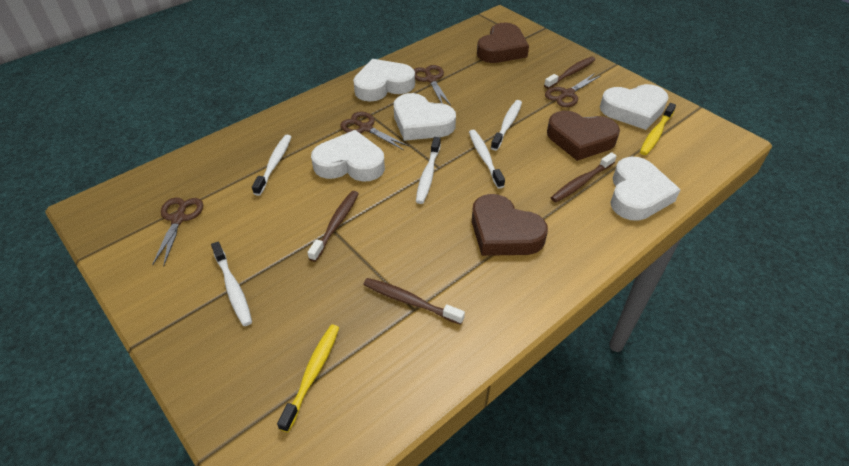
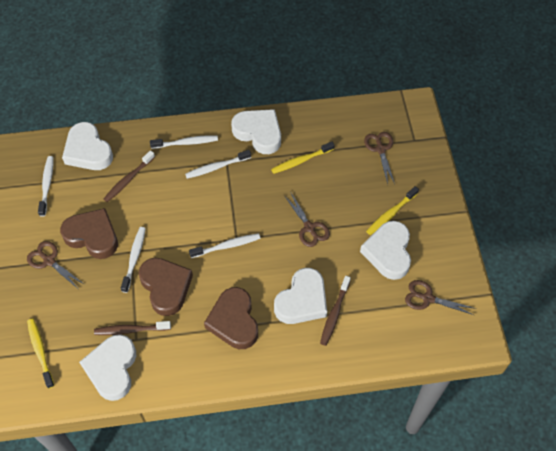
brown toothbrush: [307,191,359,262] [363,278,465,325] [544,57,595,89] [551,152,617,203] = 4 -> [94,321,171,335] [104,150,155,202] [320,276,351,346] = 3
yellow toothbrush: [277,325,339,432] [640,103,676,155] = 2 -> [27,319,54,389] [271,142,335,174] [366,186,419,235] = 3

